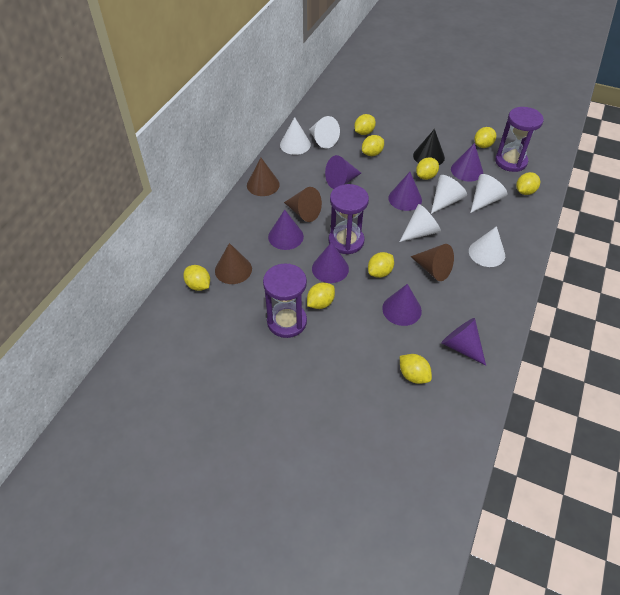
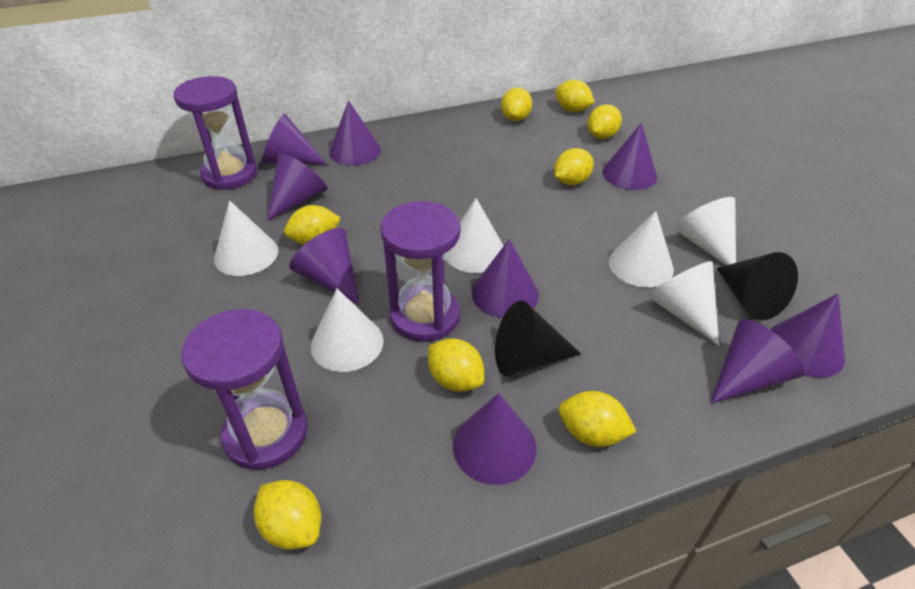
black cone: [413,129,445,165] = 1 -> [495,301,581,376] [716,252,798,320] = 2
brown cone: [215,243,252,284] [247,158,280,196] [284,187,322,222] [410,244,454,281] = 4 -> none = 0
purple cone: [268,210,304,250] [312,242,349,283] [325,155,361,189] [382,284,422,326] [388,172,422,211] [441,318,486,366] [451,143,483,182] = 7 -> [262,114,327,165] [267,153,327,221] [289,228,360,305] [329,101,381,165] [453,393,536,485] [472,239,539,318] [602,123,657,190] [710,319,805,404] [770,294,845,378] = 9
yellow lemon: [183,265,210,291] [307,283,335,309] [354,114,376,135] [362,135,384,156] [368,252,394,278] [400,354,432,384] [416,157,439,180] [474,127,496,148] [516,172,540,195] = 9 -> [254,480,321,550] [284,205,341,245] [428,338,484,392] [501,88,532,121] [554,148,594,185] [555,80,595,112] [559,391,637,447] [587,104,622,139] = 8

